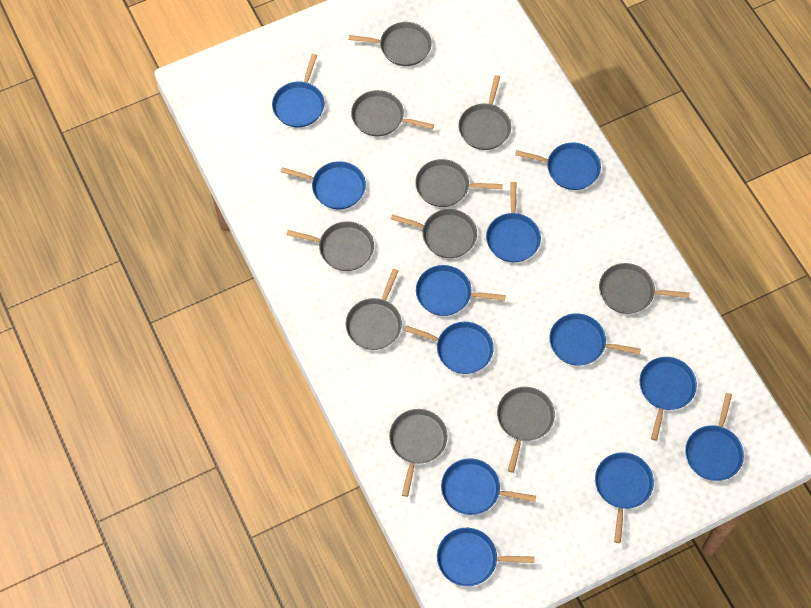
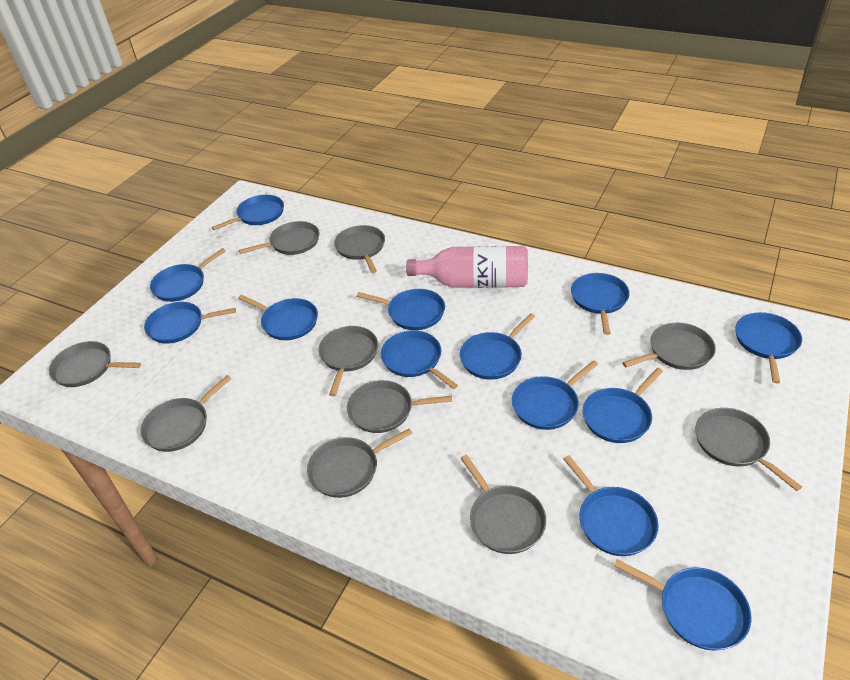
blue pan: [272,54,324,127] [281,161,366,209] [404,322,494,374] [416,265,506,316] [437,528,534,586] [441,458,536,515] [486,182,541,262] [515,143,601,190] [549,313,641,366] [595,452,654,543] [639,357,697,441] [685,393,744,481] = 12 -> [144,302,236,344] [150,248,226,302] [212,195,284,230] [238,295,318,340] [356,289,445,330] [381,330,458,389] [460,313,535,380] [512,360,598,430] [564,455,658,556] [571,273,630,335] [583,368,663,443] [614,559,752,651] [735,312,802,383] = 13
pink bottle: none = 0 -> [406,246,528,288] = 1

